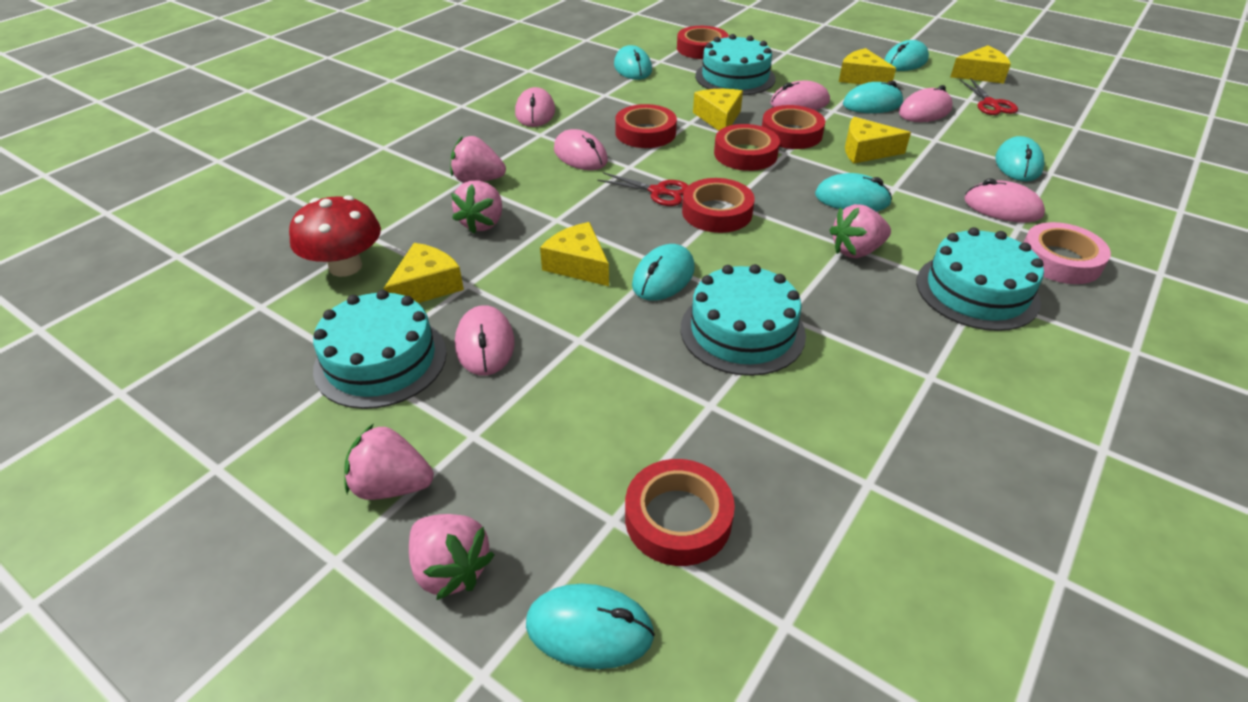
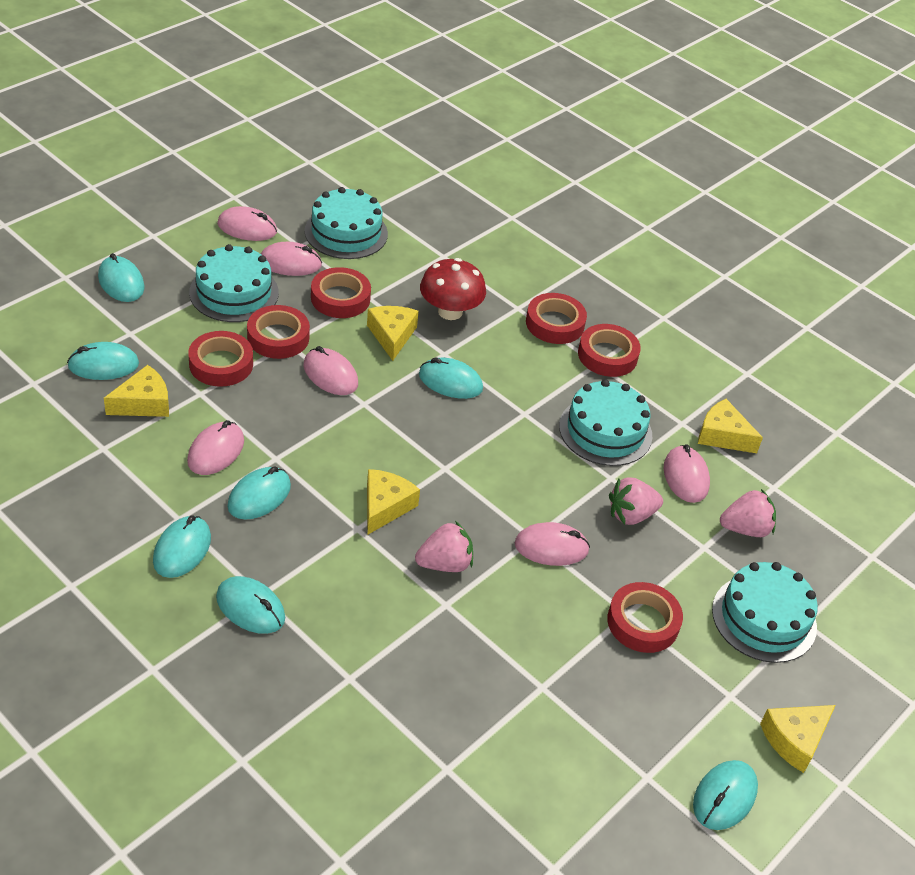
pink strawberry: [344,423,434,500] [409,514,495,600] [450,136,506,183] [451,181,502,234] [829,204,891,258] = 5 -> [415,521,473,572] [609,477,663,525] [720,489,776,537] = 3
pink tape: [1023,222,1111,284] = 1 -> none = 0
red scissors: [597,172,688,206] [960,78,1018,115] = 2 -> none = 0
yellow cheese: [384,243,464,303] [540,222,609,286] [693,89,743,131] [839,48,896,85] [845,117,911,163] [951,45,1011,84] = 6 -> [104,365,169,417] [367,306,419,361] [367,469,420,535] [698,399,763,453] [760,705,836,773] = 5

